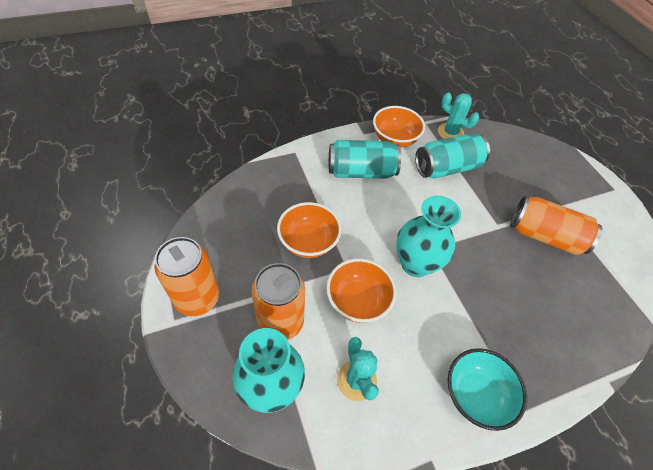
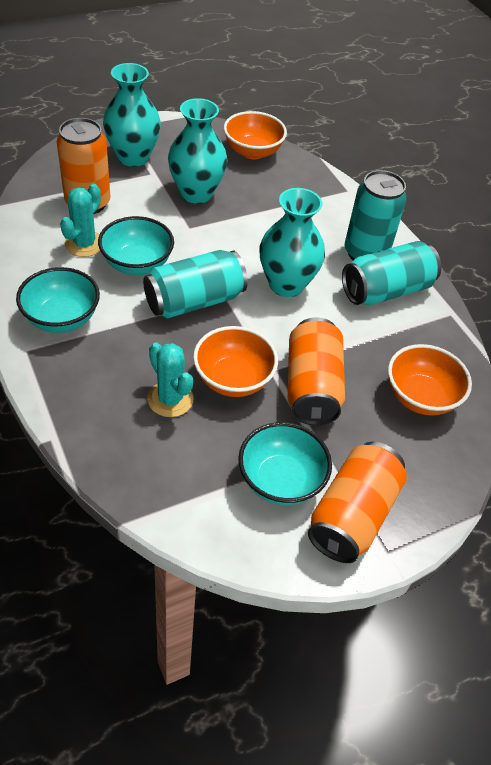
turquoise bowl: [448,348,527,431] = 1 -> [16,267,100,333] [98,216,174,275] [238,422,332,505] = 3
turquoise can: [329,140,401,179] [415,133,490,179] = 2 -> [143,250,248,319] [342,241,441,305] [345,170,407,261] = 3
turquoise vase: [232,328,305,413] [396,196,461,277] = 2 -> [103,63,161,167] [168,98,227,204] [260,188,325,297] = 3

